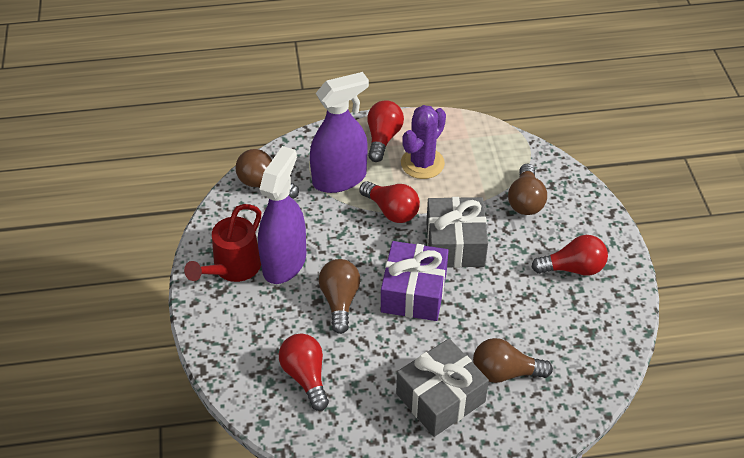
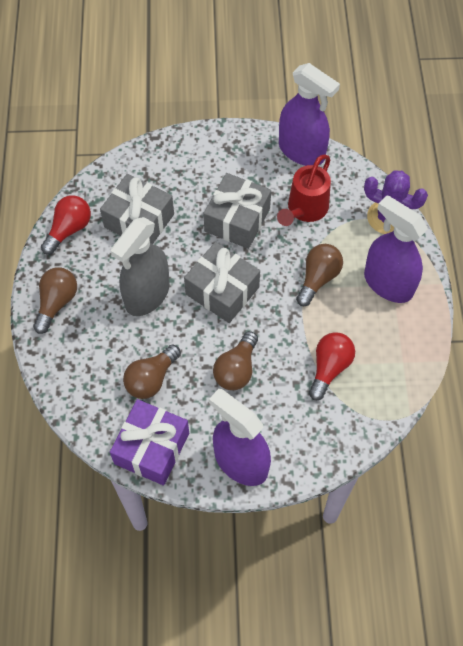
grey gift: [396,338,489,437] [426,197,488,268] = 2 -> [100,174,174,244] [184,242,260,323] [204,173,271,249] = 3
grey spray bottle: none = 0 -> [111,217,170,316] = 1
purple spray bottle: [258,146,306,284] [310,72,369,193] = 2 -> [209,389,271,486] [279,63,340,166] [364,195,428,303] = 3
red light bulb: [279,333,329,411] [359,181,420,223] [367,100,404,162] [532,235,608,276] = 4 -> [41,195,91,255] [309,332,355,400] = 2

